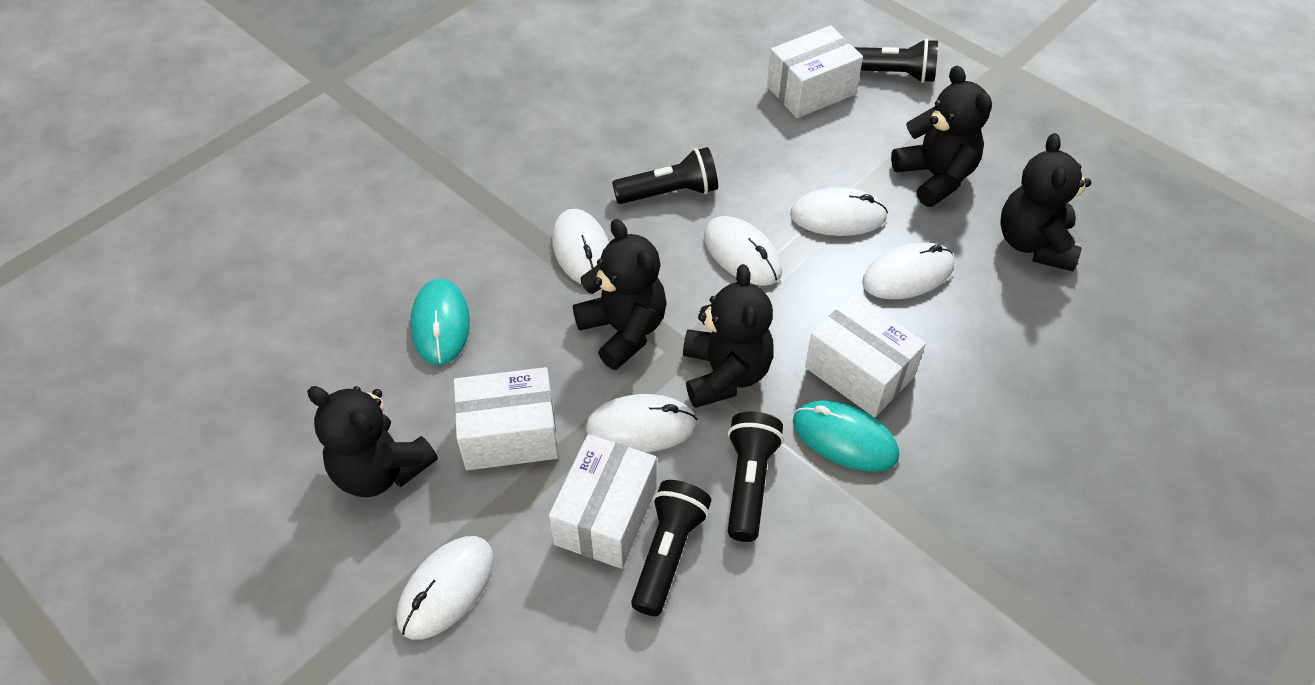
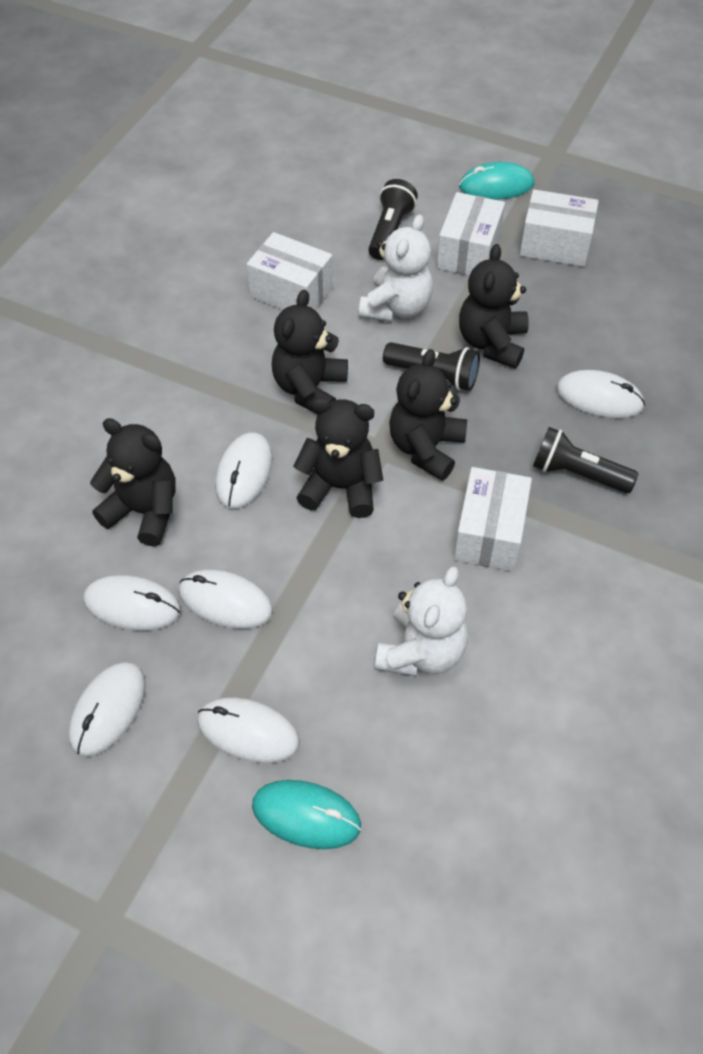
black flashlight: [612,147,718,204] [631,480,712,616] [728,412,784,542] [854,38,938,83] = 4 -> [368,179,418,260] [383,342,480,391] [533,427,639,493] = 3
white teddy bear: none = 0 -> [359,214,433,322] [375,566,468,676] = 2

